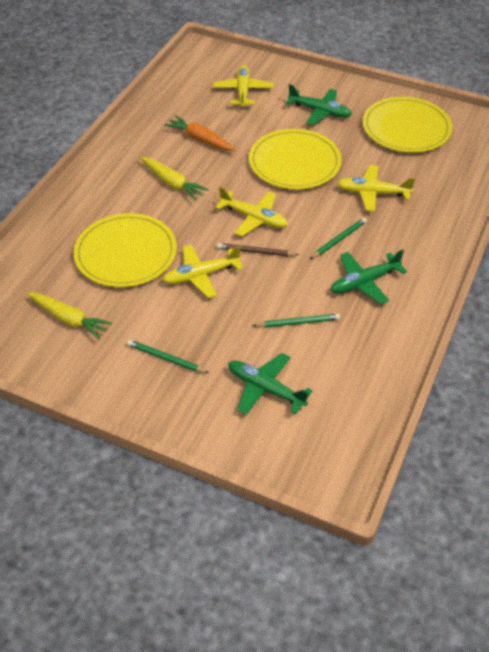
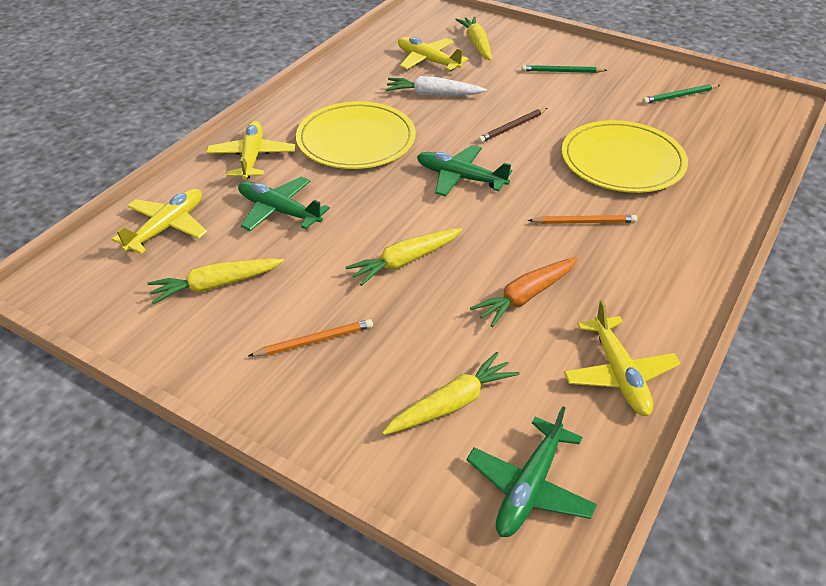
green pencil: [127,340,209,373] [252,314,340,328] [310,218,367,259] = 3 -> [521,65,607,73] [642,84,720,104] = 2
orange pencil: none = 0 -> [248,319,373,356] [528,215,637,224] = 2
white carrot: none = 0 -> [385,76,487,95] = 1
yellow carrot: [27,292,112,339] [141,157,209,200] = 2 -> [147,259,284,304] [346,228,462,286] [382,352,519,435] [455,17,492,61] = 4
yellow plate: [74,213,177,287] [249,129,342,189] [363,97,452,153] = 3 -> [296,101,416,169] [562,120,688,193] = 2

